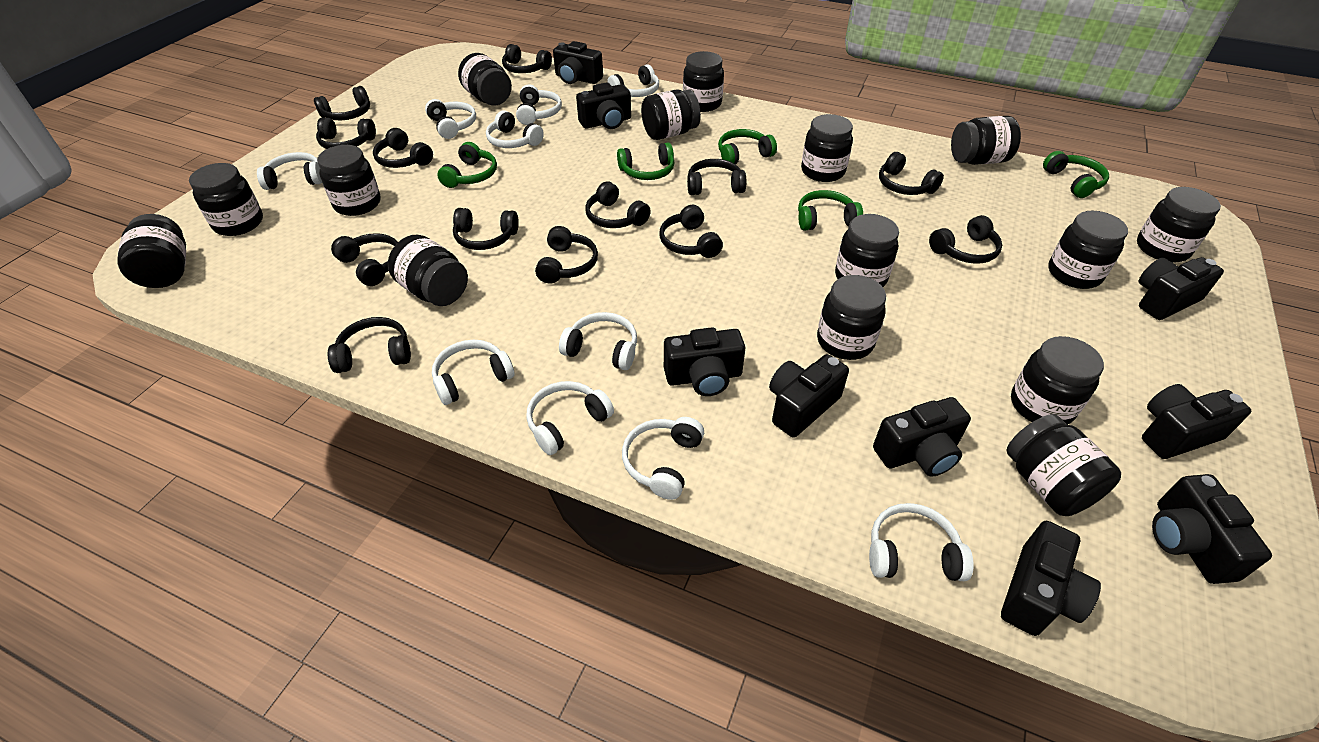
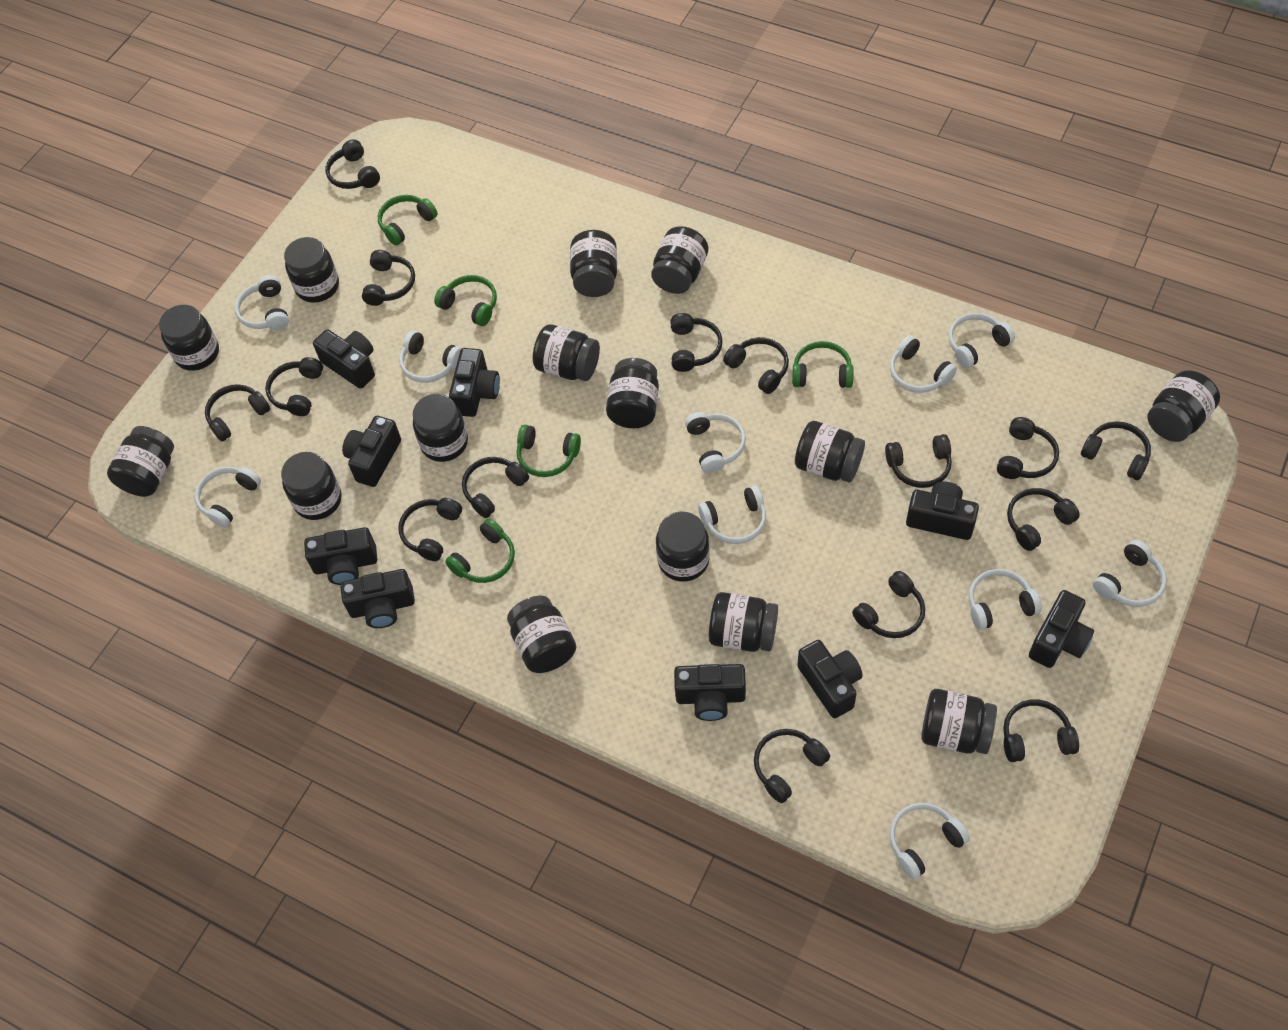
black headphones: [314,86,370,120] [316,117,376,149] [328,317,411,373] [331,233,398,286] [373,128,433,168] [453,208,519,250] [502,44,552,73] [535,226,598,284] [585,182,651,228] [659,205,723,258] [687,159,746,195] [879,152,944,195] [929,215,1002,264] = 13 -> [205,384,270,441] [265,357,323,416] [325,139,380,189] [362,250,415,306] [398,498,462,561] [462,457,529,518] [670,313,723,372] [723,337,789,394] [754,729,830,803] [852,571,925,638] [885,434,952,488] [997,417,1059,479] [1003,699,1079,762] [1007,488,1080,551] [1081,421,1151,480] = 15

